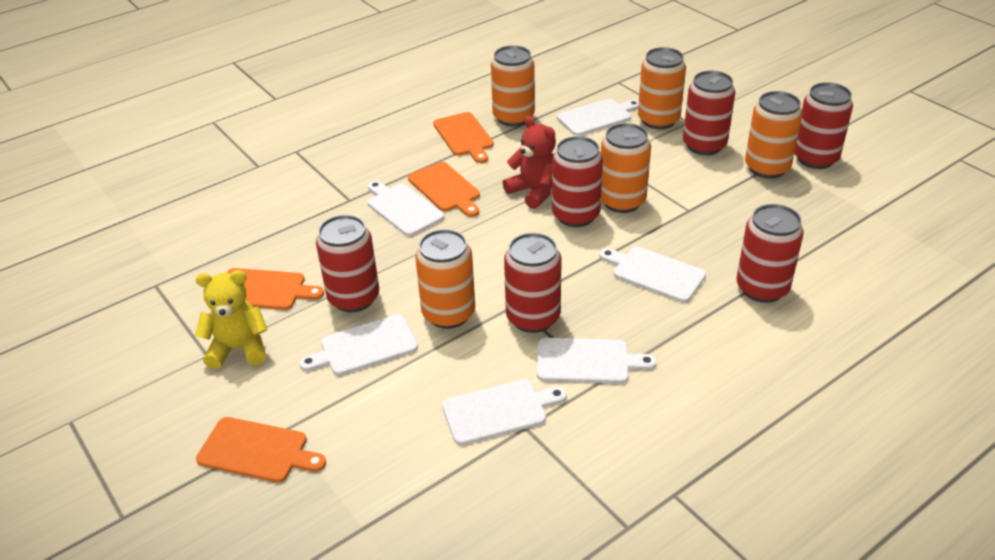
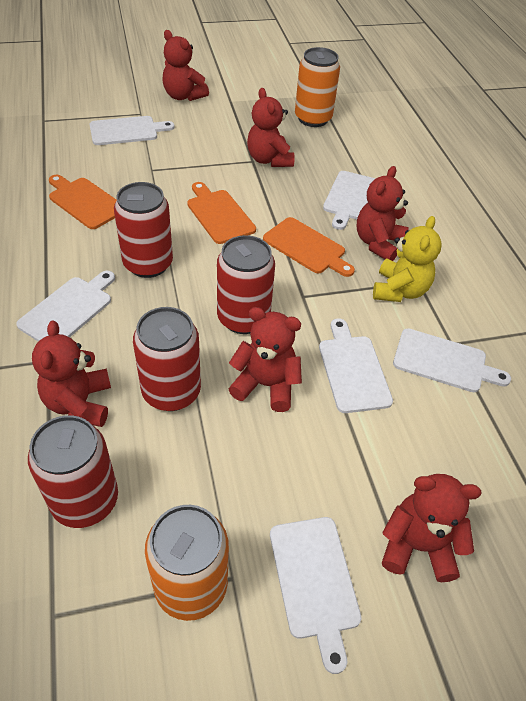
orange can: [415,229,475,329] [491,45,535,127] [601,123,651,213] [638,47,686,129] [745,91,803,178] = 5 -> [145,505,229,621] [295,47,340,127] = 2
orange cutting board: [196,417,326,483] [226,268,324,310] [408,162,480,217] [433,112,494,163] = 4 -> [49,175,116,229] [187,182,256,244] [263,217,355,277] = 3
red can: [316,215,379,312] [504,233,562,333] [552,136,603,227] [683,71,735,155] [737,204,804,303] [795,82,853,169] = 6 -> [28,415,118,528] [114,182,173,278] [133,307,201,411] [217,235,275,334] = 4
red teddy bear: [503,116,556,209] = 1 -> [32,321,111,427] [163,30,209,101] [229,307,302,412] [247,88,294,167] [357,166,409,261] [382,474,481,582] = 6

